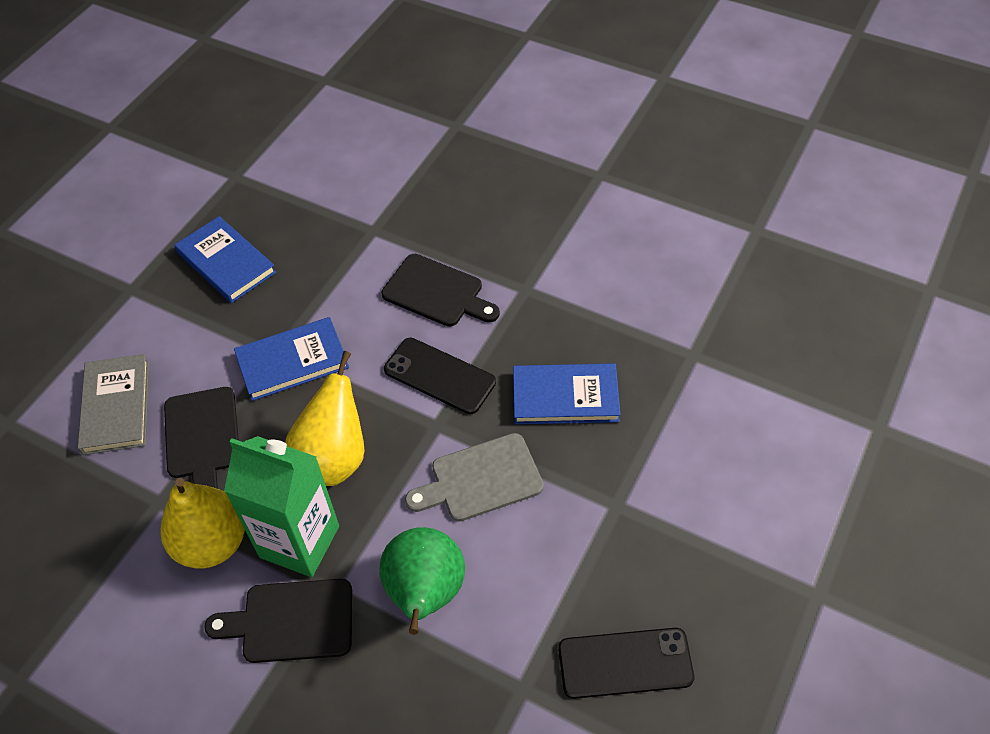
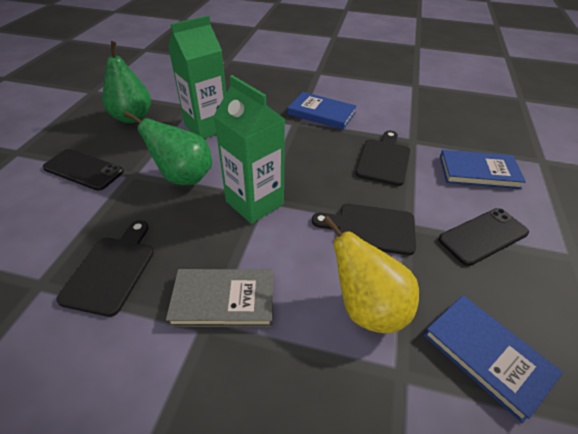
green carton: [224,436,339,577] = 1 -> [168,16,226,139] [214,75,285,224] = 2
green pear: [379,527,465,635] = 1 -> [102,41,151,123] [124,111,212,185] = 2
grey cutting board: [405,433,544,521] = 1 -> none = 0
yellow pear: [160,478,245,569] [285,351,364,486] = 2 -> [323,216,419,333] = 1

